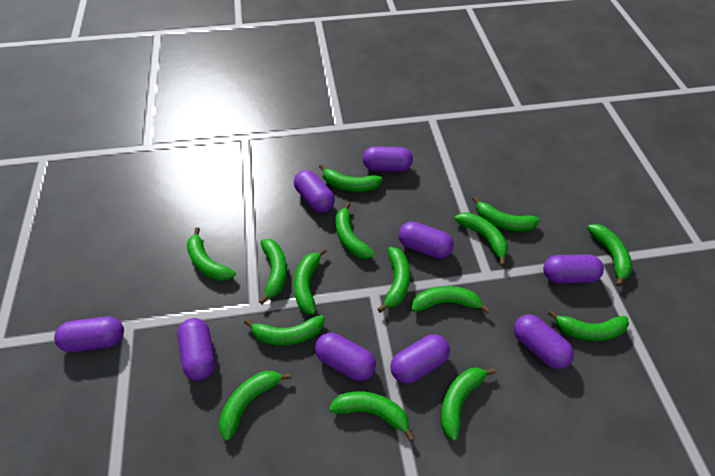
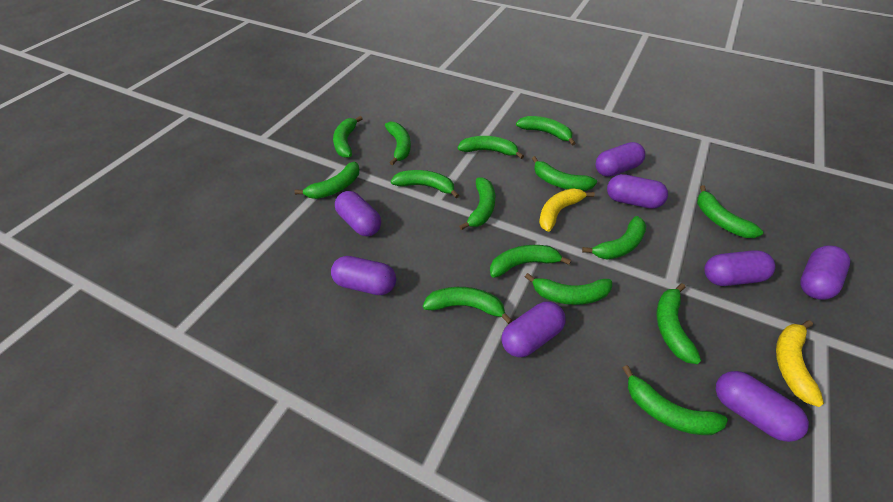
purple capsule: [54,317,124,352] [177,318,215,380] [294,170,335,213] [315,333,376,381] [363,146,413,172] [390,334,450,384] [398,221,454,259] [514,314,574,369] [543,254,604,283] = 9 -> [331,256,396,295] [335,191,381,236] [502,301,566,357] [595,142,645,177] [607,174,668,209] [704,250,776,286] [716,371,809,442] [800,245,850,300] = 8
yellow banana: none = 0 -> [539,188,595,232] [776,320,824,407] = 2

